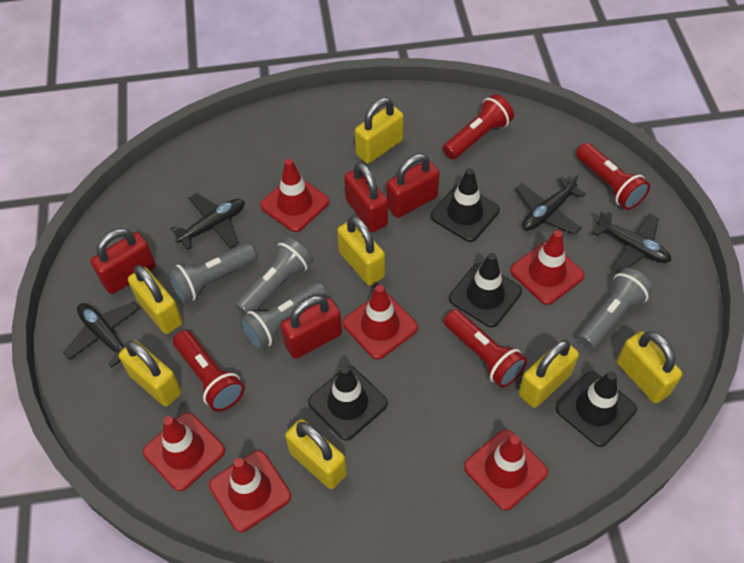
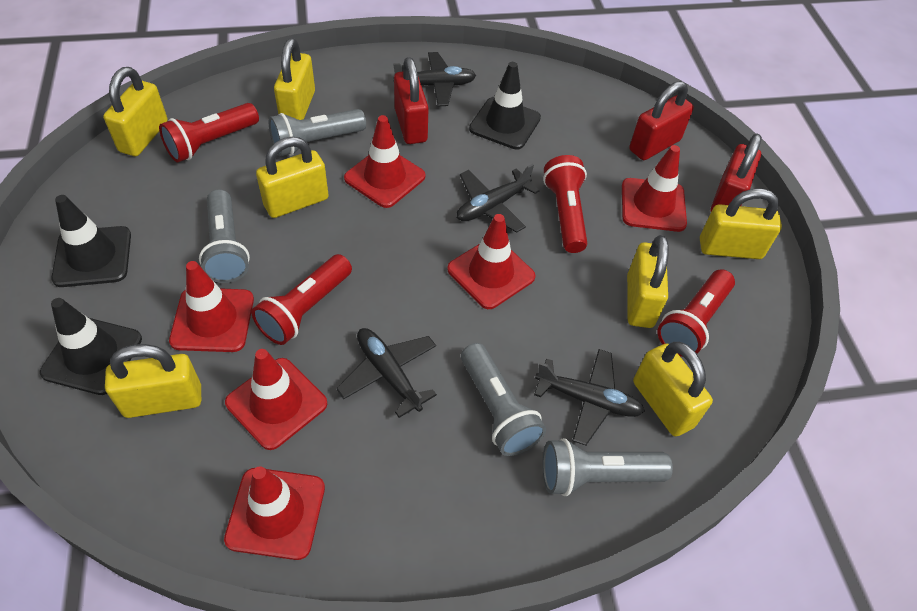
black traffic cone: [308,365,388,441] [431,168,500,242] [449,253,522,327] [556,371,637,447] = 4 -> [40,298,142,395] [51,195,131,287] [469,62,541,150] = 3
red padlock: [91,228,156,294] [280,295,342,359] [344,162,388,232] [386,154,440,218] = 4 -> [394,57,429,144] [629,81,694,160] [711,134,762,212] = 3

